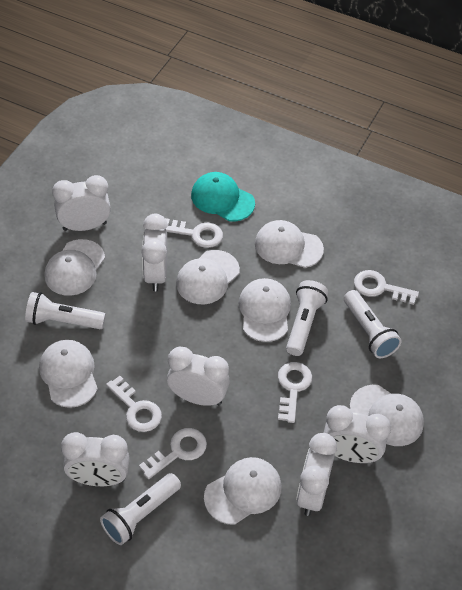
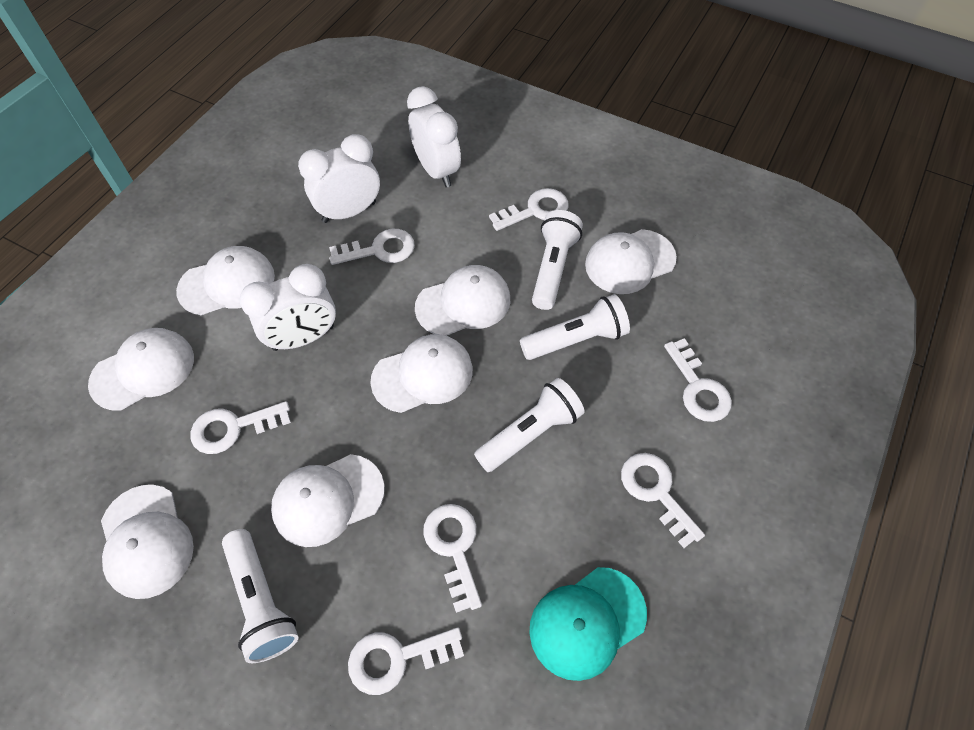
white clock: [52,175,111,231] [61,432,130,486] [141,214,168,292] [167,346,230,406] [296,433,337,516] [324,405,391,463] = 6 -> [240,264,336,351] [298,134,380,223] [407,86,461,188] = 3
white key: [106,376,162,432] [139,428,207,479] [165,218,223,248] [278,362,312,423] [354,270,419,305] = 5 -> [191,401,291,454] [329,229,415,265] [348,627,464,695] [423,504,482,613] [489,188,569,231] [621,453,705,548] [664,338,732,422] = 7

